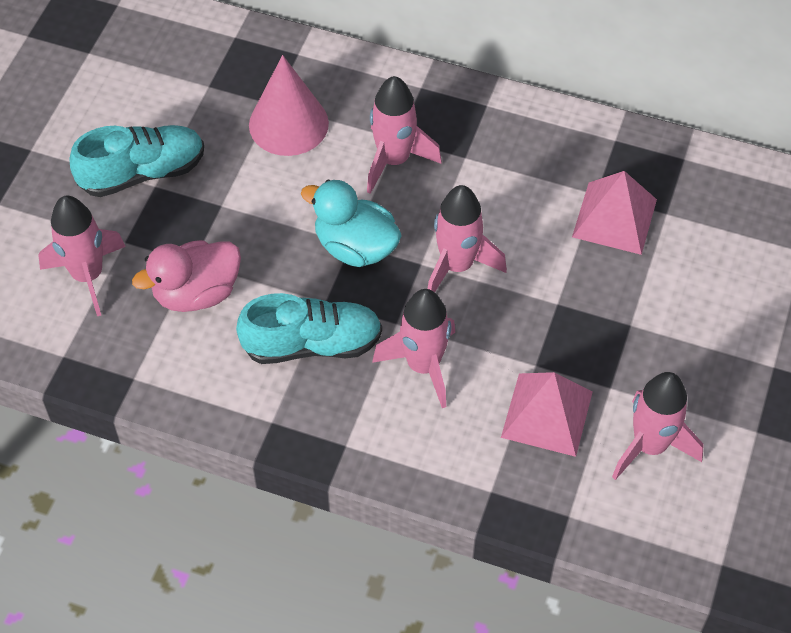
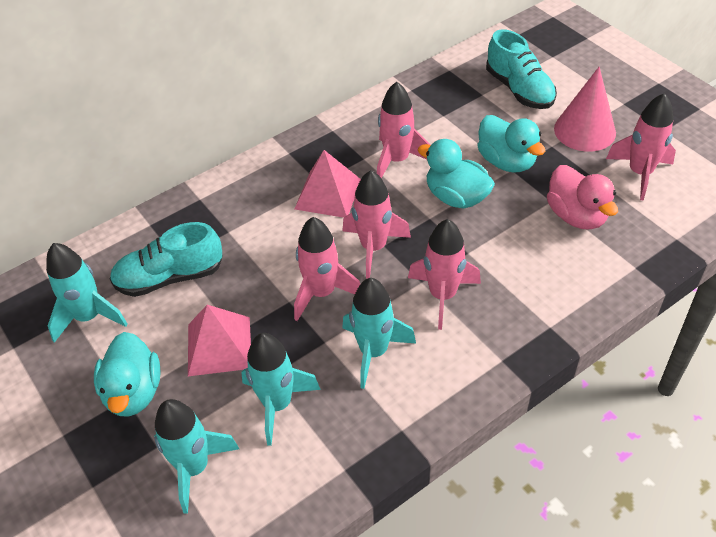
turquoise duck: [301,180,402,267] = 1 -> [94,332,161,417] [418,139,495,208] [477,115,545,172] = 3
turquoise rocket: none = 0 -> [46,243,128,343] [154,399,239,514] [241,333,321,446] [342,278,416,389] = 4

